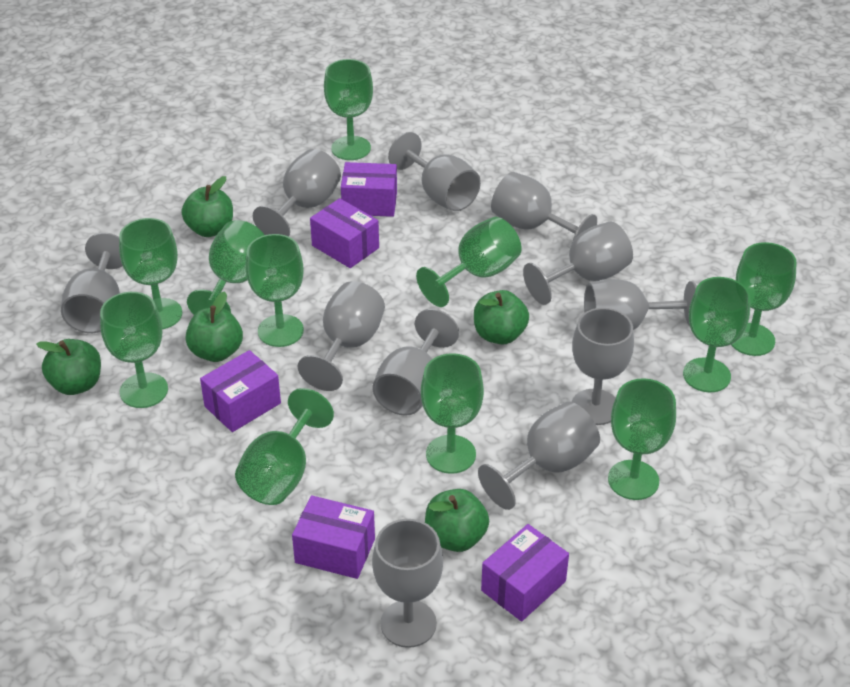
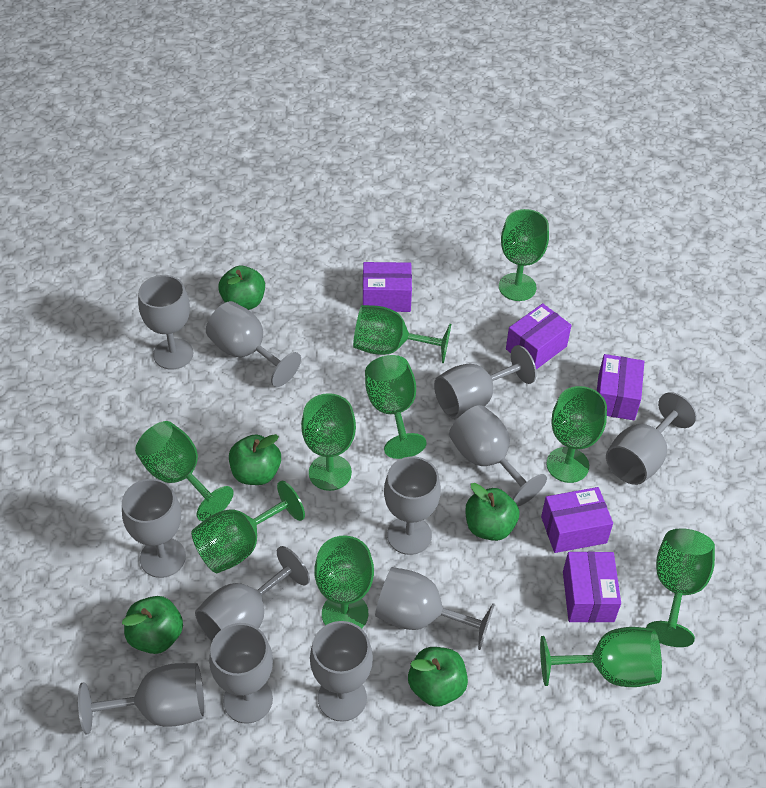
green goblet: [100,292,168,408] [119,218,183,329] [187,220,264,315] [235,388,334,505] [245,234,304,347] [324,59,373,160] [416,217,521,307] [421,353,484,474] [608,378,676,500] [683,277,750,392] [731,242,797,356] = 11 -> [135,421,234,521] [191,481,305,573] [301,393,356,491] [314,536,374,629] [353,305,451,363] [365,355,427,459] [499,209,549,301] [540,627,662,687] [546,386,607,483] [646,528,715,647] = 10
grey goblet: [61,233,123,333] [253,149,341,237] [298,281,385,391] [372,309,459,416] [372,519,443,648] [388,132,481,211] [478,402,600,510] [491,172,597,242] [523,222,633,305] [572,308,634,425] [584,279,697,330] = 11 -> [78,663,204,735] [122,479,186,578] [138,275,193,370] [195,546,310,642] [206,301,301,387] [209,623,273,724] [310,621,373,722] [375,567,495,650] [384,456,441,555] [434,345,537,419] [449,405,547,506] [606,392,697,485] = 12

